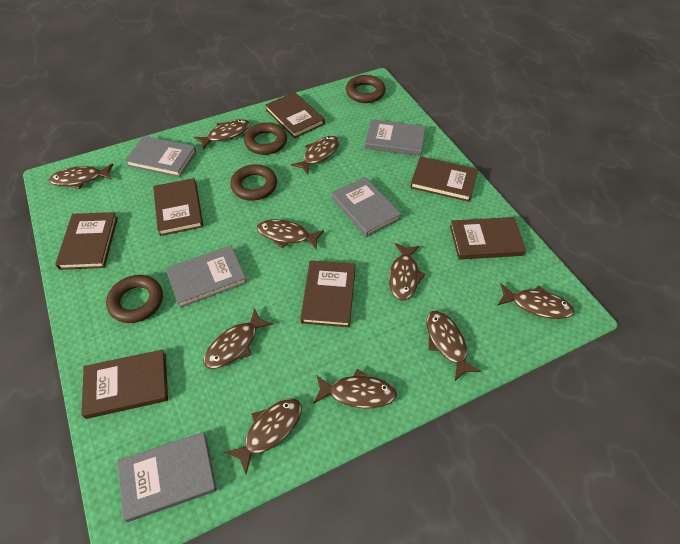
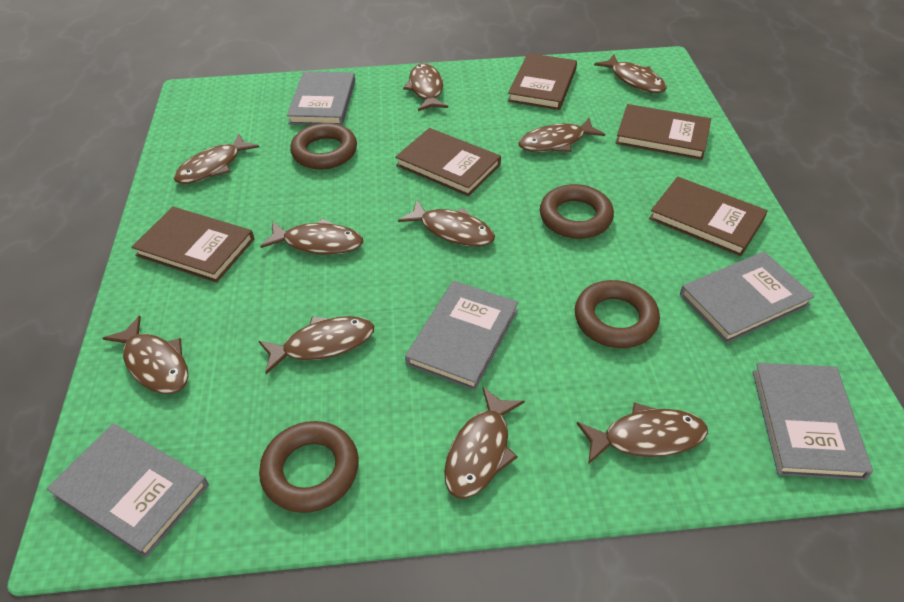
brown book: [55,212,118,270] [81,350,168,419] [153,178,203,236] [265,92,325,138] [300,260,355,327] [410,156,478,202] [450,217,526,260] = 7 -> [132,207,254,282] [395,128,501,196] [508,53,577,110] [616,104,711,160] [649,176,768,256] = 5

